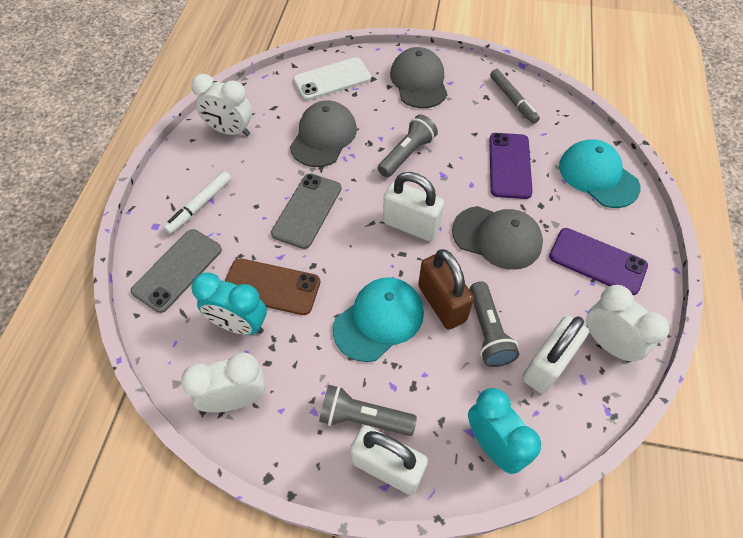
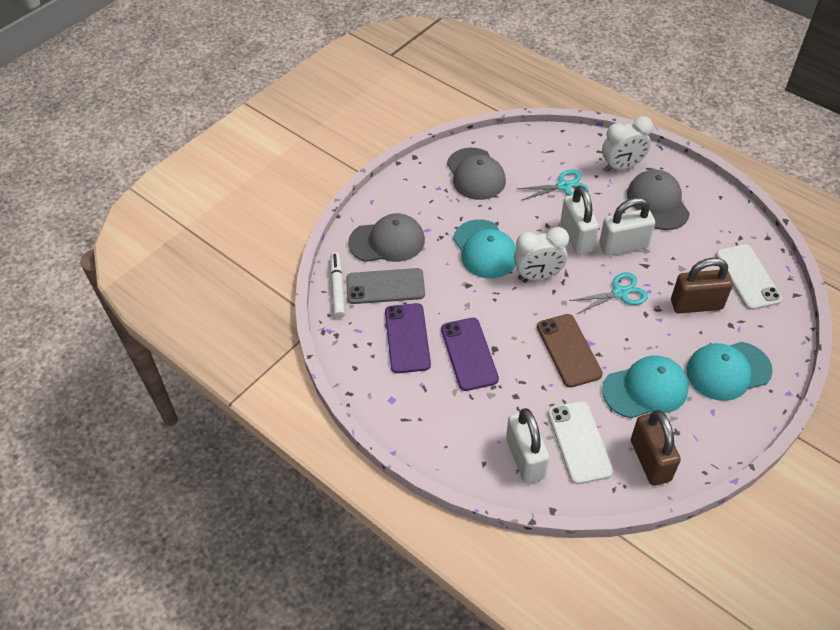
brown padlock: [418,249,474,330] = 1 -> [631,410,681,486] [671,258,733,314] = 2
grey flashlight: [319,385,417,436] [378,115,438,177] [470,281,519,367] = 3 -> none = 0
grey marker: [490,69,540,124] = 1 -> none = 0
grey phone: [131,229,222,313] [271,173,341,249] = 2 -> [346,268,425,304] = 1
turquoise cap: [333,277,424,362] [559,139,640,208] = 2 -> [453,219,516,278] [602,355,689,418] [686,342,773,401] = 3
turquoise clock: [191,272,267,335] [468,388,541,474] = 2 -> none = 0
turquoise scissors: none = 0 -> [517,170,589,201] [569,272,648,314] = 2
white clock: [181,352,266,412] [191,74,252,136] [586,285,670,363] = 3 -> [514,227,569,280] [602,116,653,172] = 2
white phone: [293,57,371,100] = 1 -> [548,401,613,484] [716,244,782,310] = 2

